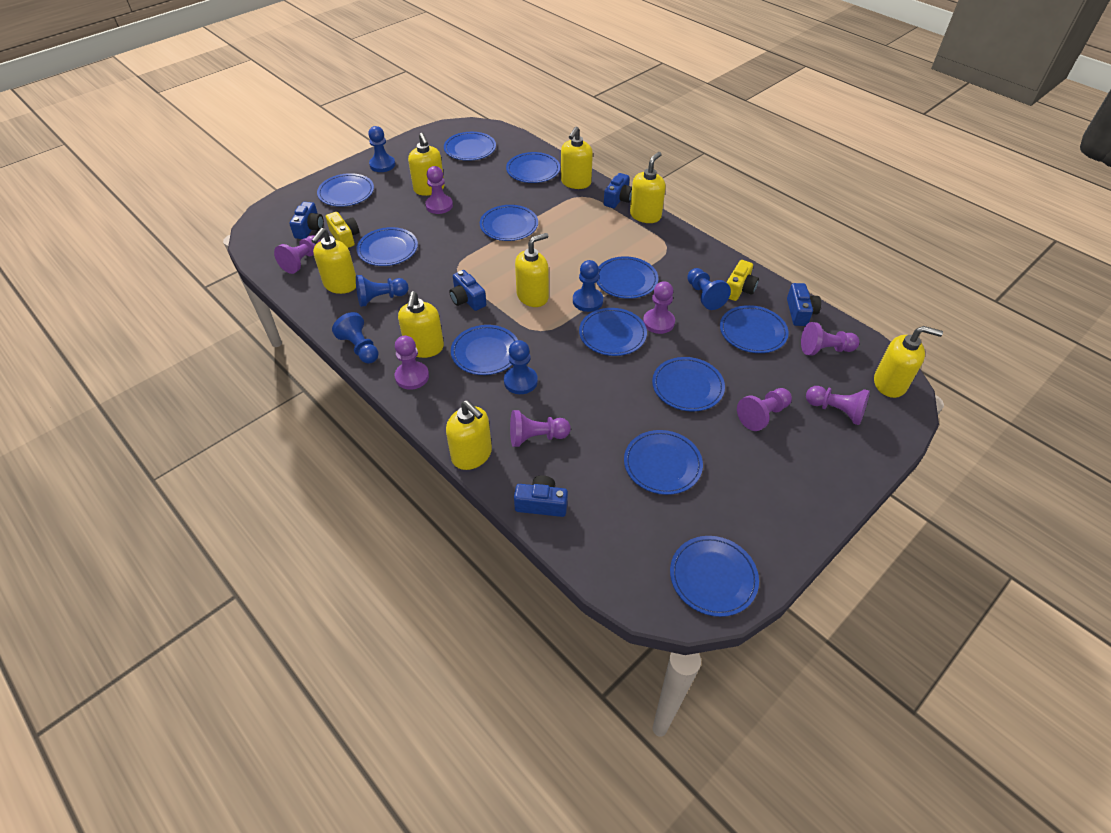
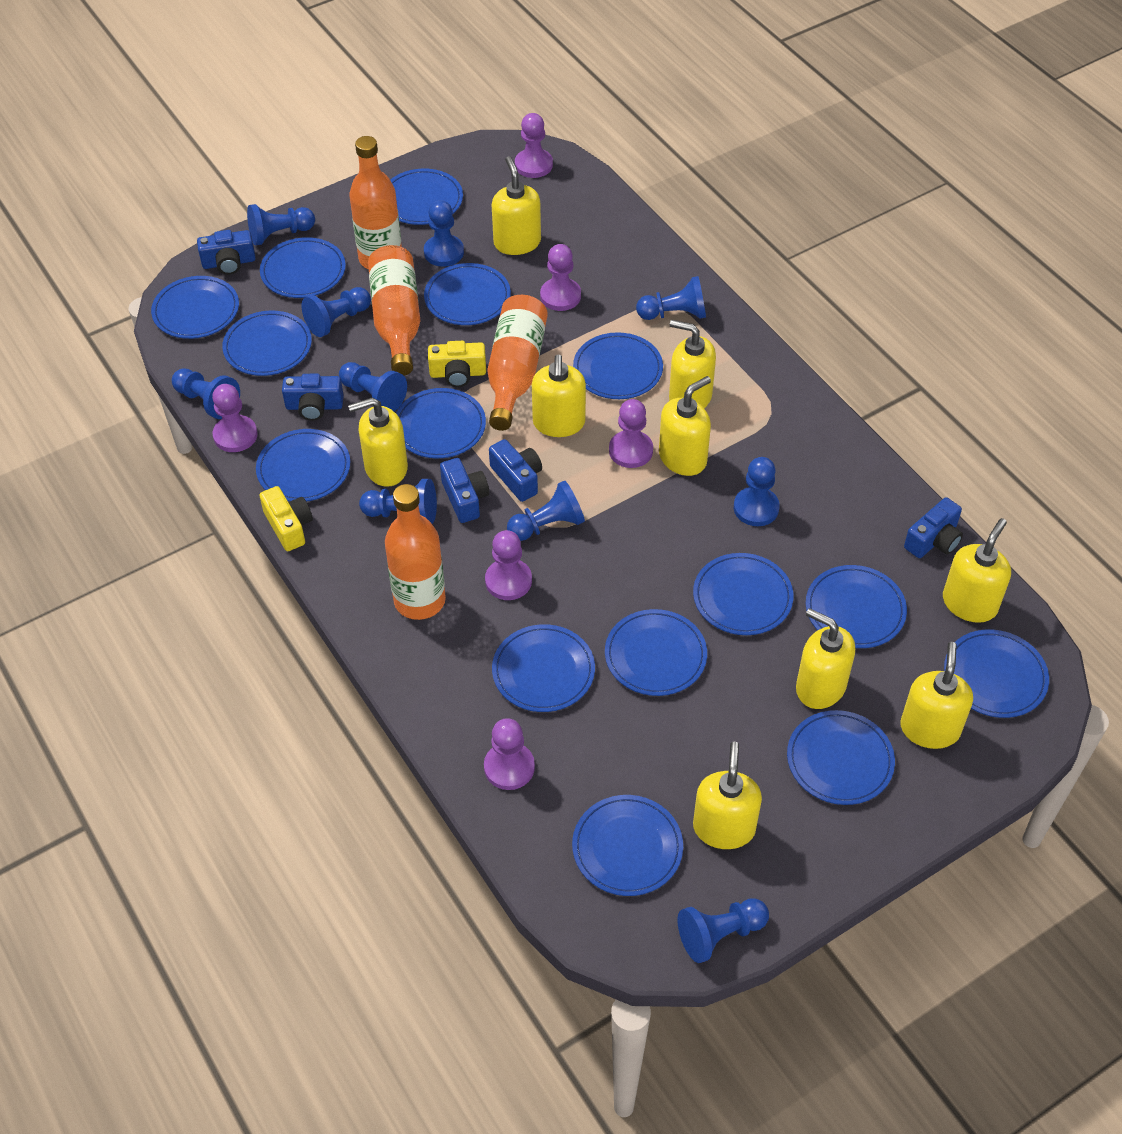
blue pawn: [332,312,379,364] [356,275,408,307] [368,126,395,172] [504,340,538,394] [573,260,603,312] [687,268,731,310] = 6 -> [172,369,240,419] [247,204,315,245] [302,287,371,337] [339,362,407,411] [359,479,437,524] [424,200,464,267] [507,481,585,541] [636,276,706,320] [678,898,769,963] [734,457,780,526] = 10
blue plate: [317,173,374,207] [356,227,418,266] [444,132,496,161] [451,325,518,375] [480,205,538,241] [506,152,560,183] [579,308,647,356] [596,256,658,299] [624,430,703,495] [652,357,725,412] [670,536,759,617] [720,305,789,353] = 12 -> [151,276,239,339] [222,310,312,376] [256,429,350,502] [260,237,346,298] [390,169,463,225] [396,388,486,458] [424,263,511,325] [492,624,595,712] [572,795,683,896] [573,332,663,399] [605,609,707,696] [693,553,794,635] [787,710,895,805] [806,565,907,648] [944,630,1049,718] = 15
orange bottle: none = 0 -> [349,136,402,269] [368,245,420,376] [385,484,446,620] [487,295,548,431] = 4
purple pawn: [274,235,321,274] [394,336,429,390] [425,166,453,214] [510,410,571,447] [643,281,675,334] [737,388,792,431] [801,322,859,356] [806,386,870,425] = 8 -> [212,384,258,452] [484,718,535,790] [485,530,532,600] [515,113,553,178] [540,244,581,311] [609,399,653,468] = 6
yellow soap dispenser: [312,228,356,294] [398,291,444,358] [408,133,445,196] [446,400,492,470] [515,233,549,307] [561,126,593,189] [630,152,666,223] [874,326,943,398] = 8 -> [348,398,408,487] [492,156,541,255] [532,355,586,437] [659,376,711,476] [669,320,716,408] [693,742,762,849] [796,608,855,709] [900,642,973,749] [943,518,1011,623] = 9

